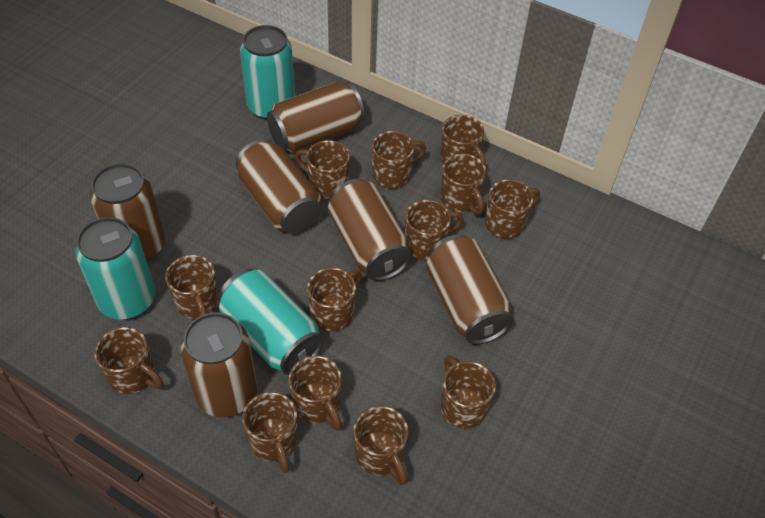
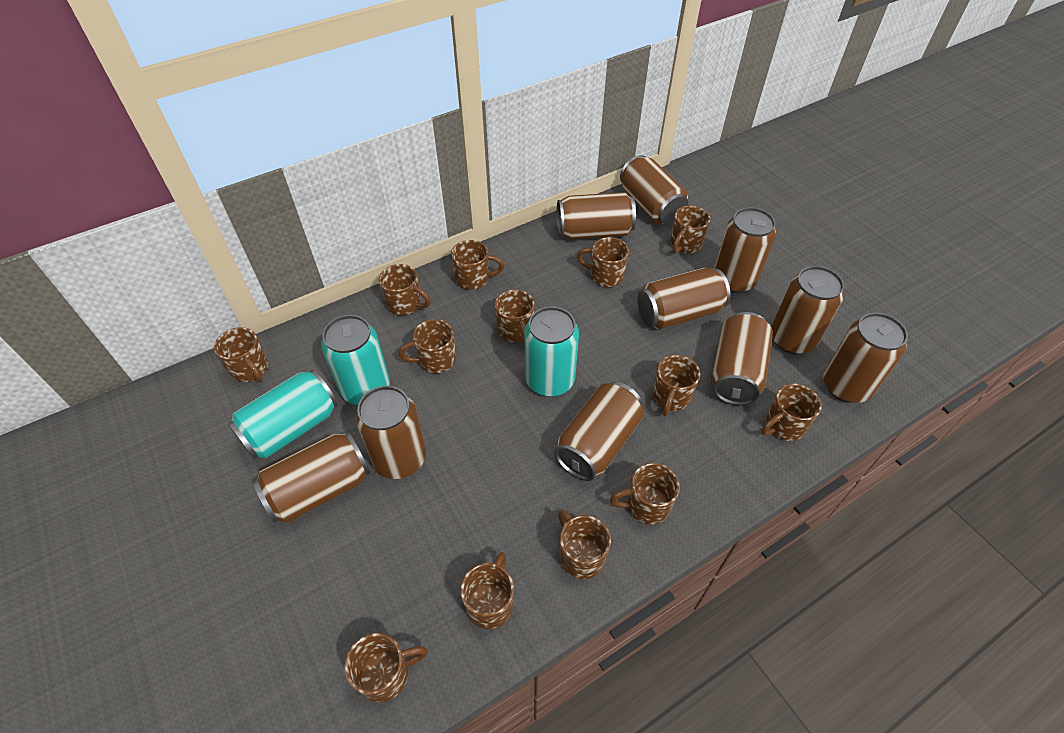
brown can: [90,163,165,261] [181,312,257,417] [236,139,321,234] [267,82,365,153] [328,179,412,281] [426,234,513,345] = 6 -> [253,432,370,523] [356,386,426,479] [554,382,644,481] [557,192,636,239] [620,155,688,224] [637,268,730,329] [711,312,773,406] [714,207,776,293] [771,266,844,354] [823,313,908,403] = 10

